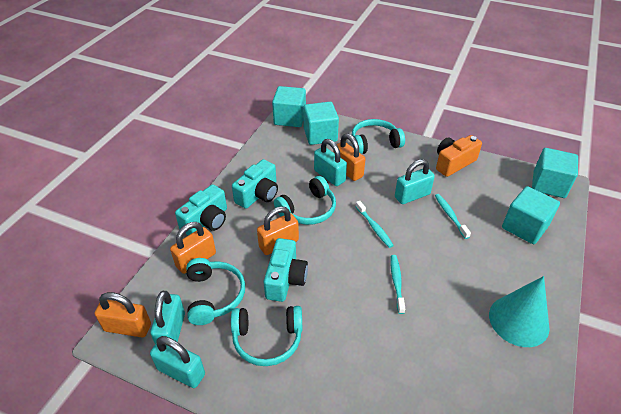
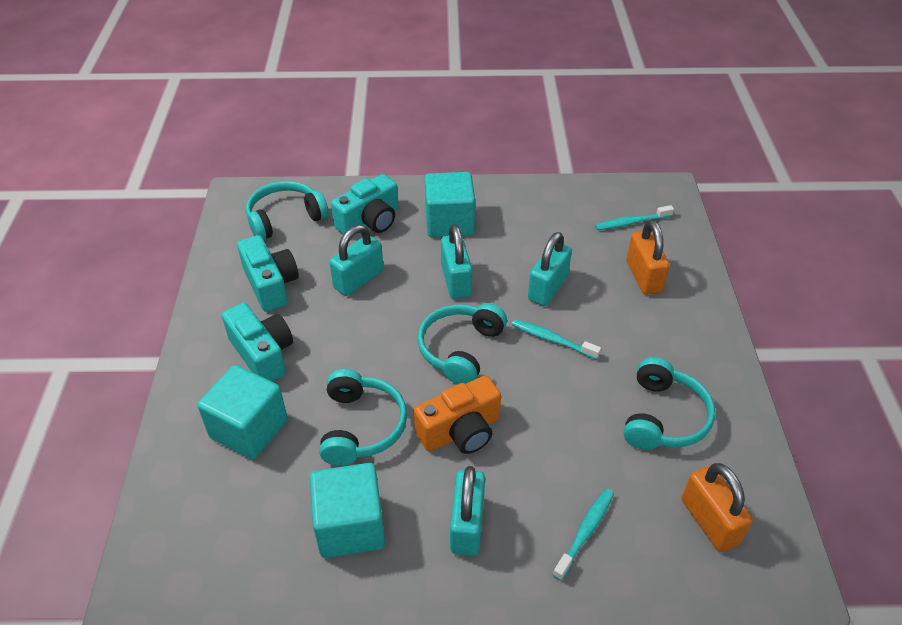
orange padlock: [94,292,151,337] [170,222,216,274] [257,206,299,255] [333,134,365,181] = 4 -> [627,220,670,295] [682,463,753,552] = 2
turquoise cone: [489,276,550,347] = 1 -> none = 0
turquoise cube: [272,86,306,127] [303,102,339,145] [502,186,560,244] [532,148,578,198] = 4 -> [197,365,288,459] [310,463,385,558] [425,172,475,237] = 3

